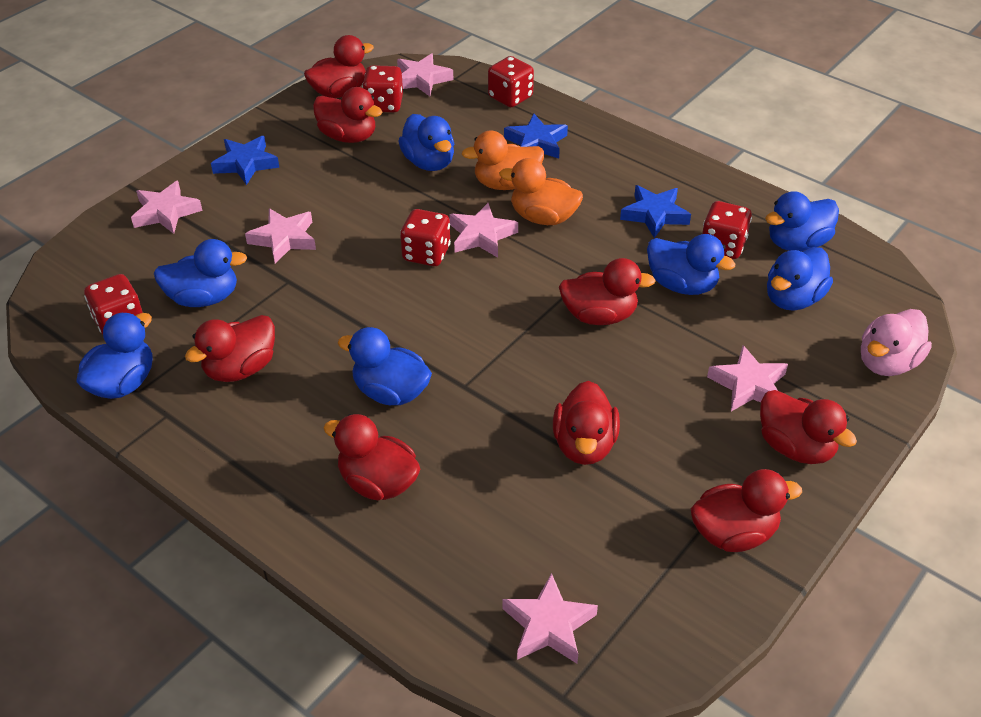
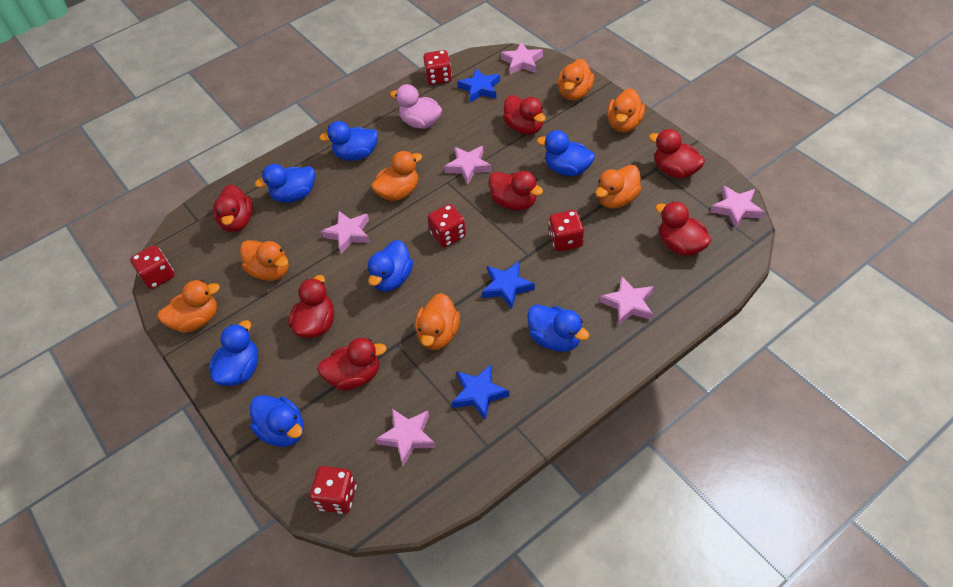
orange duck: [462,131,544,190] [499,158,583,225] = 2 -> [157,280,220,333] [240,240,289,281] [371,151,422,201] [415,293,460,350] [558,59,594,101] [595,165,642,209] [607,88,645,132] = 7
red duck: [185,315,275,382] [304,35,374,98] [313,87,383,143] [324,414,420,500] [553,381,620,465] [559,258,656,325] [691,469,802,552] [760,390,857,464] = 8 -> [213,185,253,232] [288,275,334,338] [317,338,387,390] [489,171,543,211] [503,95,546,135] [649,129,705,179] [655,201,711,256] = 7

